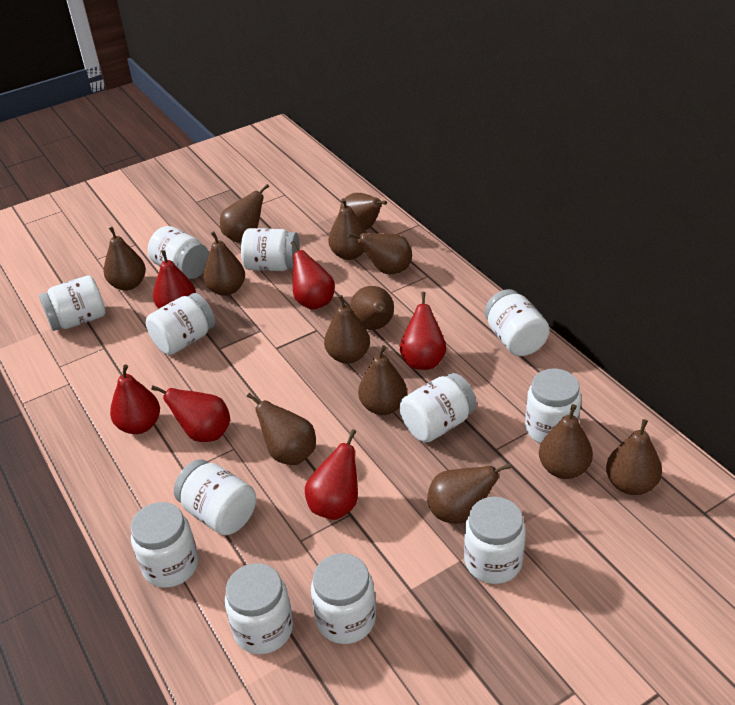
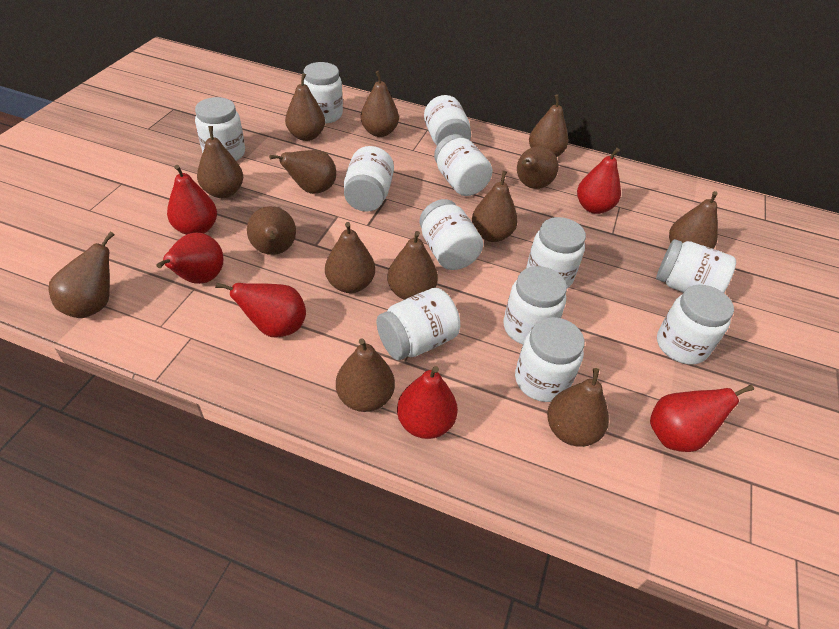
brown pear: [104,227,146,290] [203,231,245,296] [220,184,269,243] [247,393,316,465] [324,295,370,364] [328,198,367,260] [340,193,387,230] [348,233,412,275] [350,286,394,330] [358,345,407,415] [427,463,511,524] [539,404,593,479] [606,419,662,495] = 13 -> [49,232,114,318] [197,126,243,198] [247,206,296,255] [269,150,336,194] [285,73,325,141] [325,222,375,293] [336,338,395,412] [361,71,399,137] [387,231,438,300] [472,171,518,242] [517,146,559,189] [529,94,568,157] [547,368,609,447] [669,191,718,249] = 14

